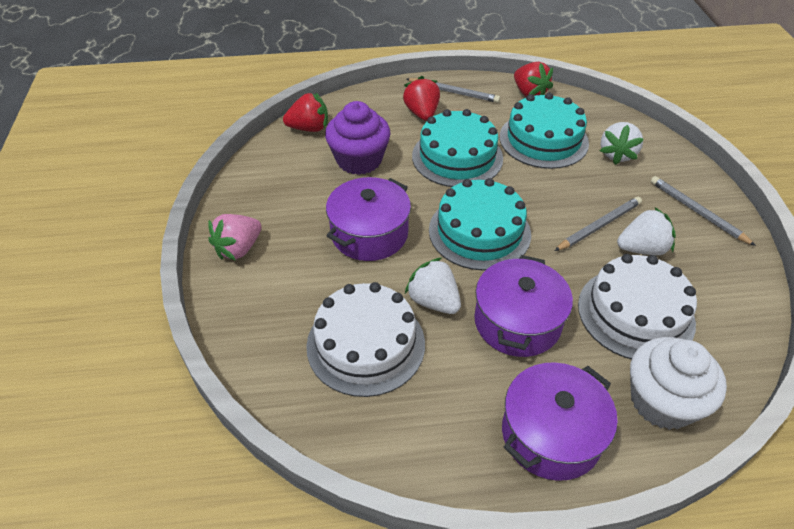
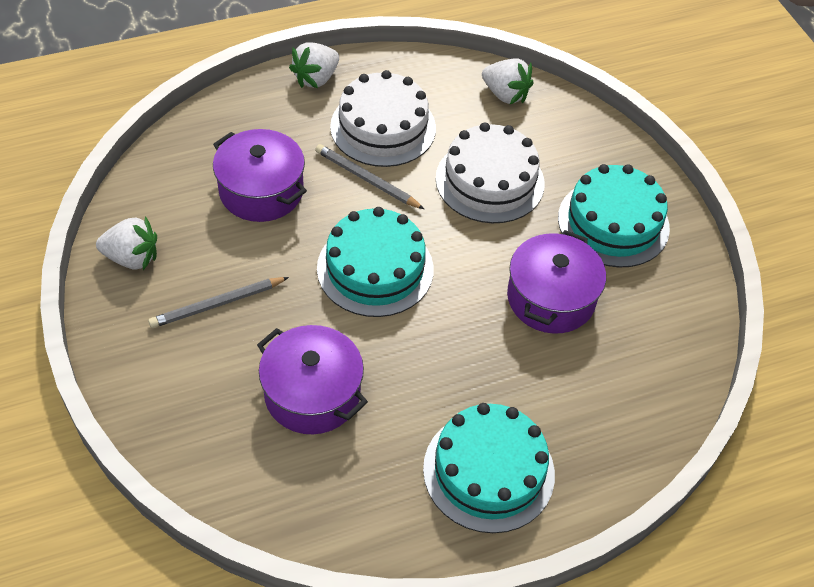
grey pencil: [406,78,500,103] [555,197,642,251] [651,176,756,246] = 3 -> [148,277,289,328] [315,144,424,209] = 2
pink strawberry: [208,214,262,261] = 1 -> none = 0
purple cupcake: [325,101,390,175] = 1 -> none = 0
red strawberry: [283,92,328,132] [403,76,440,121] [514,62,553,97] = 3 -> none = 0
white cupcake: [630,337,727,430] = 1 -> none = 0

